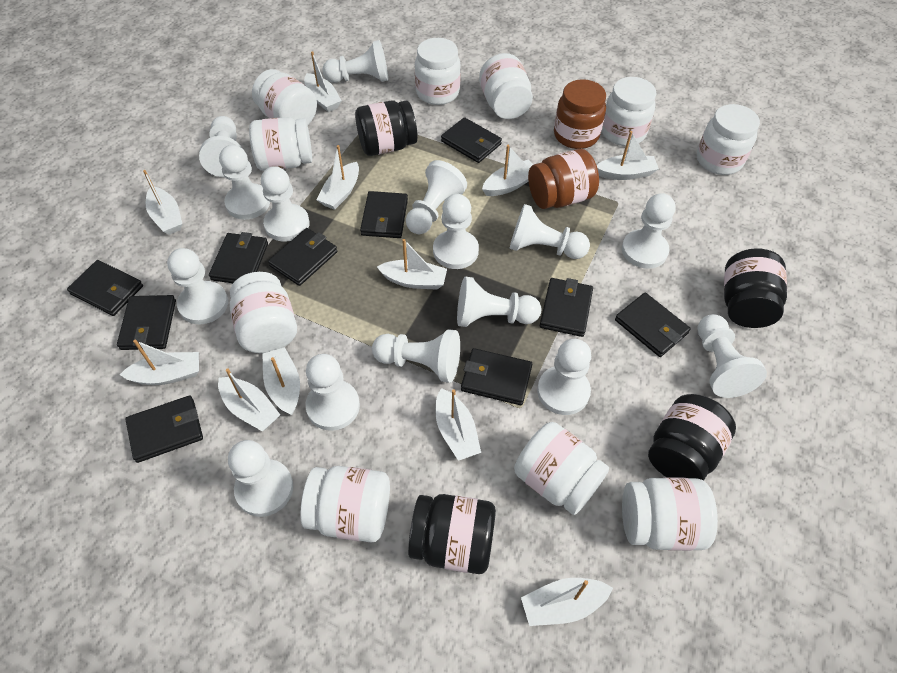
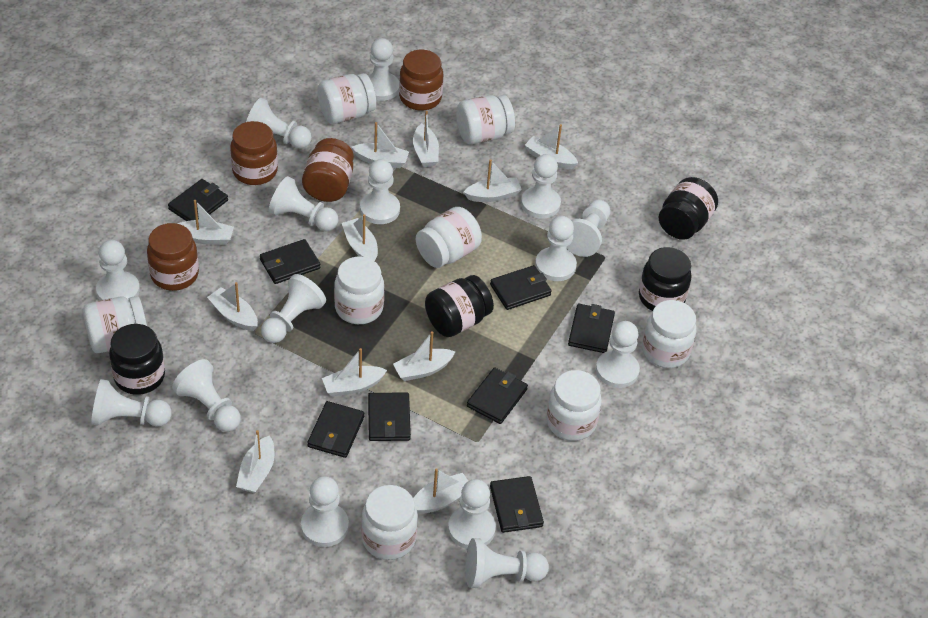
black wallet: [67,260,143,316] [117,295,176,350] [125,395,203,463] [209,232,268,283] [268,228,337,286] [360,191,408,238] [441,117,502,163] [461,348,532,405] [540,278,593,337] [615,293,691,357] = 10 -> [168,179,228,221] [260,239,321,284] [307,401,364,458] [368,393,411,441] [467,368,528,424] [490,265,552,310] [490,476,544,533] [568,304,615,353] = 8
brown jar: [528,149,599,209] [554,79,606,149] = 2 -> [147,223,199,291] [230,121,278,185] [302,138,354,202] [399,50,443,111] = 4
white jar: [230,272,297,353] [249,117,312,171] [252,69,317,125] [300,466,390,542] [415,38,461,105] [479,53,533,119] [514,422,609,515] [602,77,656,146] [622,477,718,551] [697,104,760,175] = 10 -> [83,296,147,353] [317,73,376,124] [334,257,384,324] [361,485,418,560] [416,207,482,268] [456,95,515,144] [546,370,602,441] [642,300,696,368] = 8

